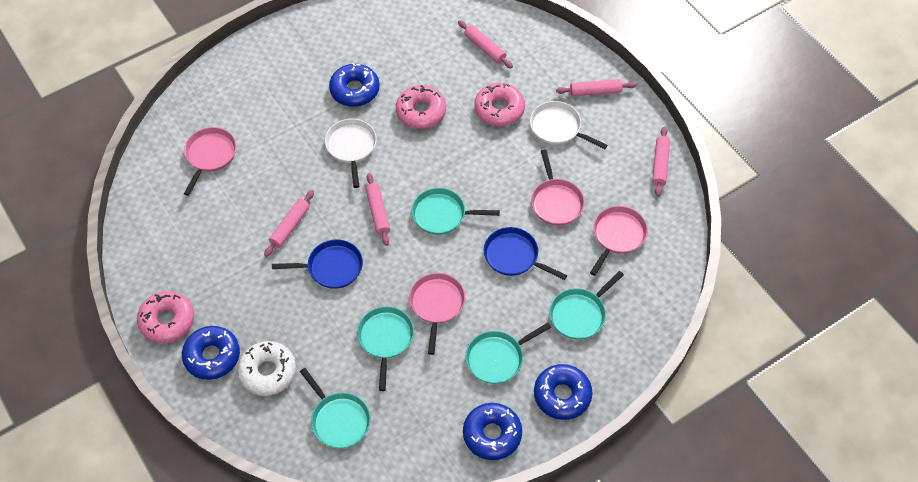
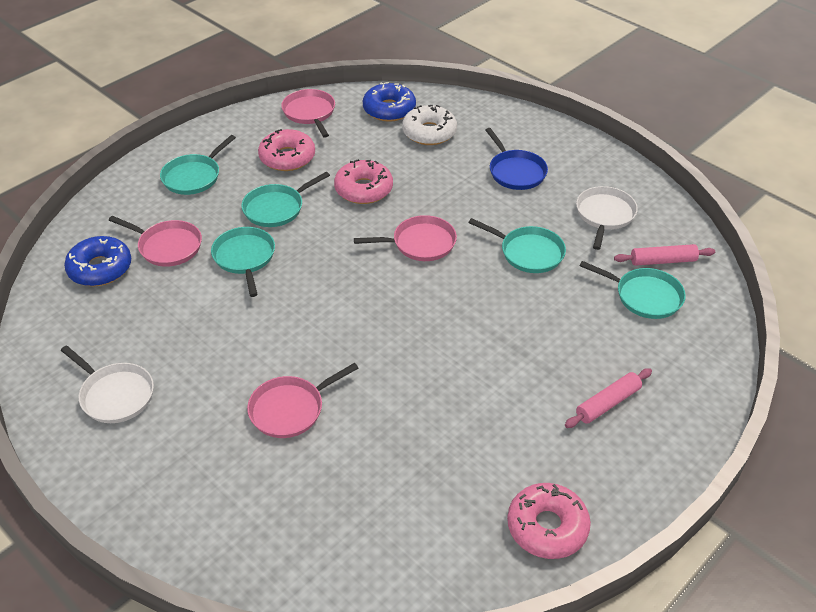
blue donut: [182,326,240,380] [329,63,380,107] [463,403,522,460] [534,364,592,420] = 4 -> [64,236,131,286] [363,82,416,122] = 2
blue pan: [272,240,363,289] [484,227,567,280] = 2 -> [485,128,548,190] = 1
pink rolling pin: [264,190,314,257] [365,173,390,246] [458,20,513,68] [556,79,636,96] [652,126,670,197] = 5 -> [565,368,652,428] [614,244,715,266] = 2

